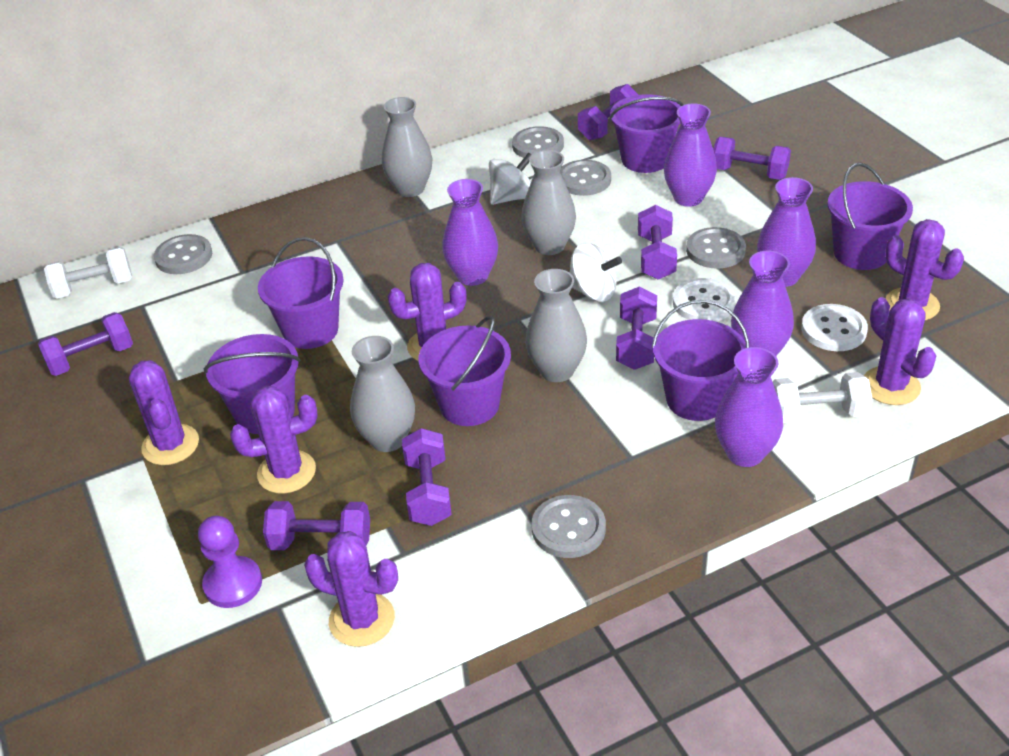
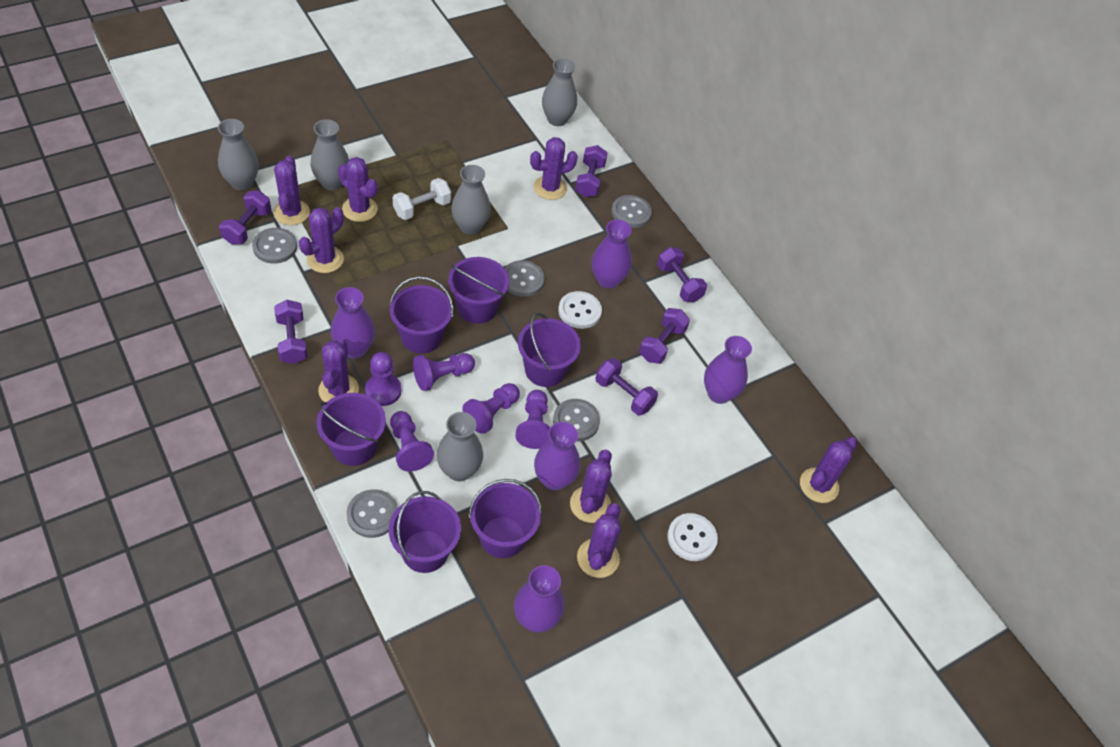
grey vase: [350,336,415,452] [382,97,432,197] [521,150,576,255] [525,269,587,382] = 4 -> [218,119,259,191] [310,119,349,190] [437,412,483,481] [451,165,491,235] [542,58,577,126] = 5
purple cactus: [129,360,199,465] [230,386,318,494] [304,531,398,647] [388,263,467,361] [864,297,936,405] [885,219,964,320] = 6 -> [273,156,310,225] [299,207,344,273] [318,339,359,402] [338,157,378,222] [530,137,578,200] [570,450,612,523] [577,503,621,578] [800,437,857,503] = 8
purple dumbbell: [38,312,133,376] [263,501,370,550] [402,428,452,526] [578,84,639,140] [616,287,657,370] [638,205,677,280] [713,137,791,180] = 7 -> [219,191,271,245] [274,300,307,364] [575,145,608,197] [596,358,658,416] [639,308,690,364] [657,247,707,302] = 6
purple pawn: [198,516,262,608] = 1 -> [365,352,401,406] [390,411,434,472] [413,353,475,391] [462,383,520,434] [515,390,550,449] = 5
white dumbbell: [44,247,132,299] [773,372,872,423] = 2 -> [393,178,451,220] = 1
white spinning top: [489,152,531,205] [570,243,622,302] = 2 -> none = 0

